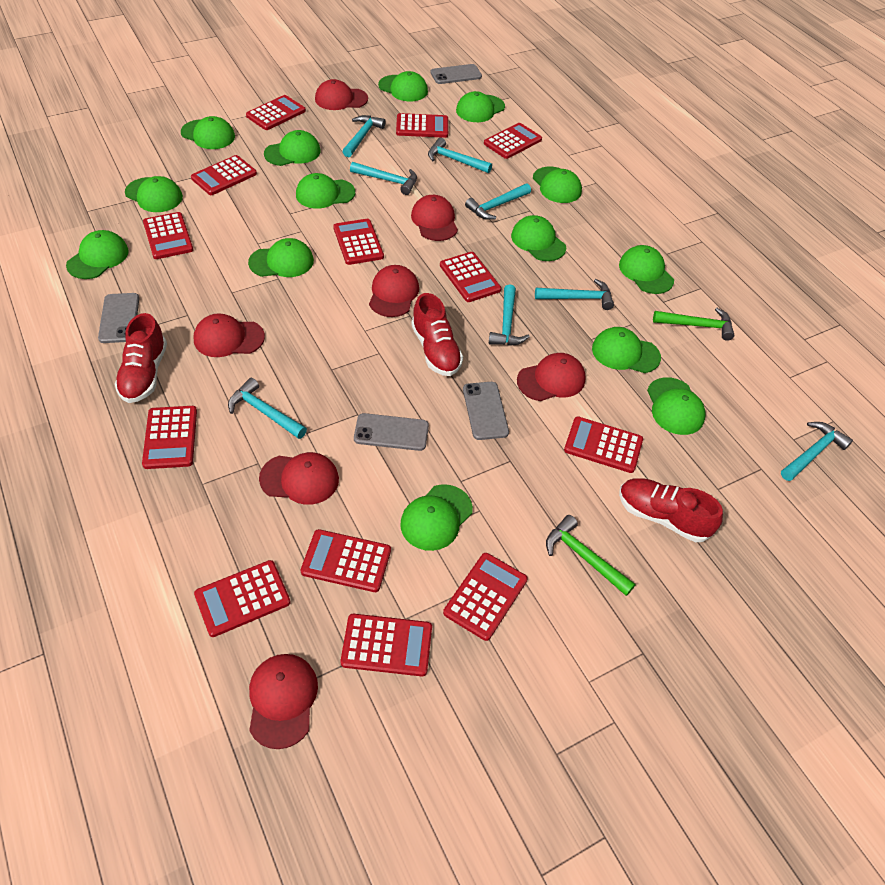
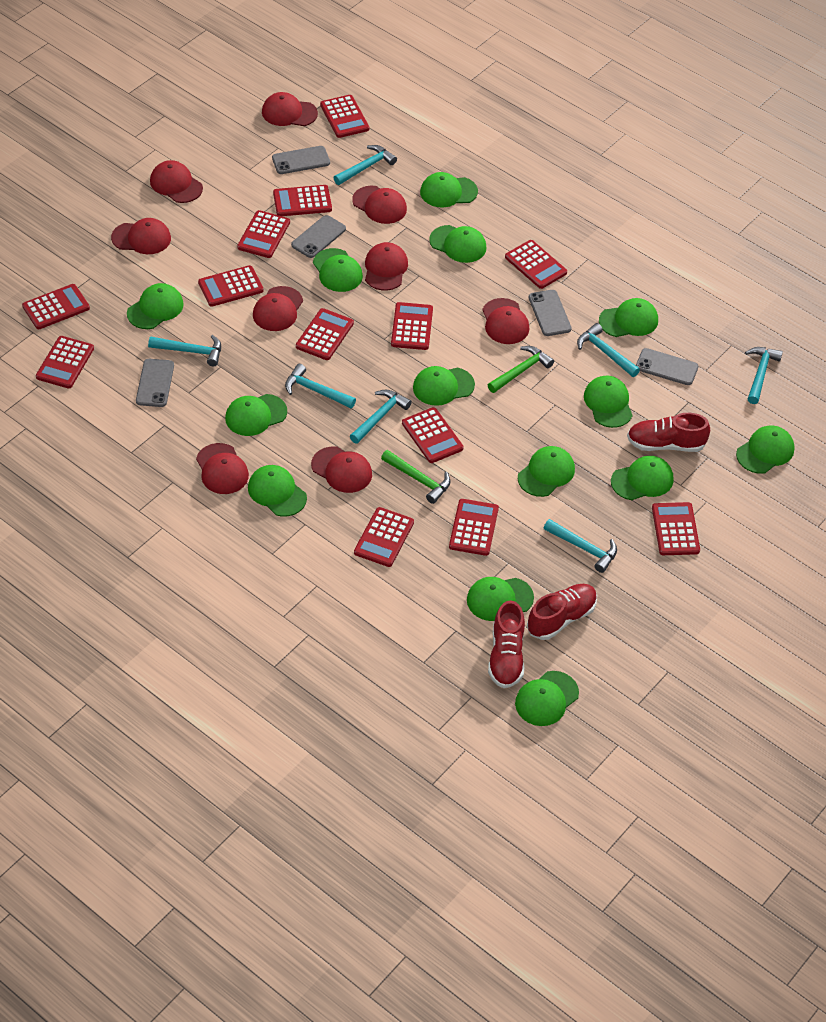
grey phone: [98,293,139,343] [354,413,429,451] [431,64,482,84] [463,382,509,440] = 4 -> [136,359,174,407] [272,146,330,174] [291,215,346,258] [529,290,571,336] [636,348,698,385] = 5
red cap: [194,313,265,357] [249,654,318,749] [259,452,339,505] [315,79,368,110] [369,265,419,317] [411,195,458,241] [517,353,586,401] = 7 -> [111,218,171,254] [150,160,203,203] [196,443,249,494] [253,286,303,331] [262,92,318,126] [311,446,372,493] [352,186,407,224] [365,242,408,291] [482,298,529,344] = 9
turquoise hammer: [228,378,307,439] [342,115,386,157] [350,162,417,195] [428,138,492,173] [465,183,531,220] [489,285,530,346] [535,279,614,310] [781,422,853,481] = 8 -> [148,335,221,366] [285,364,356,408] [333,145,397,185] [350,390,412,444] [544,519,617,573] [577,323,640,377] [745,347,783,404] = 7

